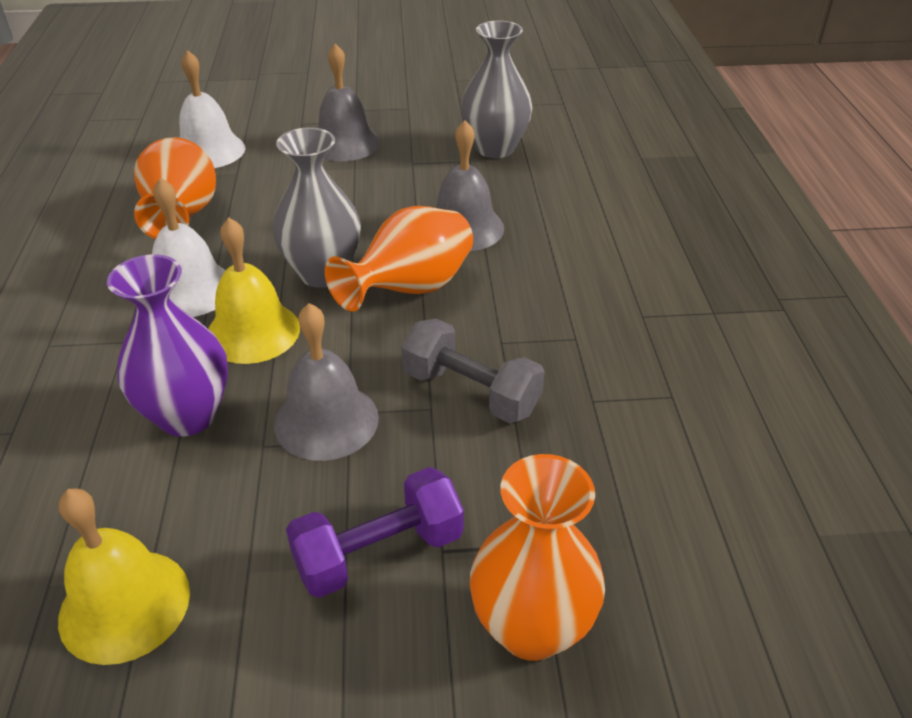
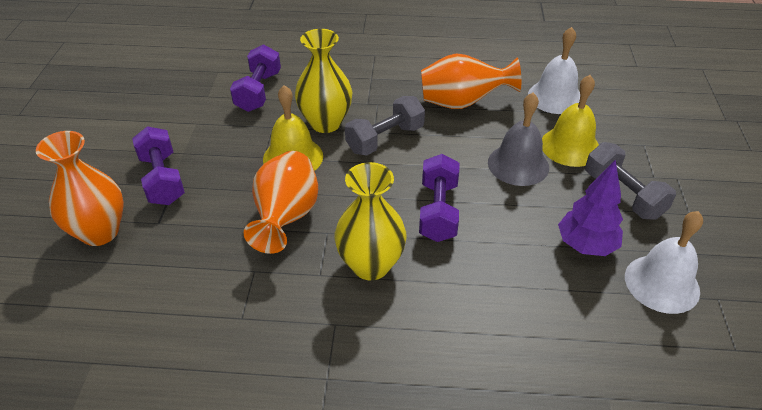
grey bell: [274,303,379,461] [318,44,380,161] [436,120,504,251] = 3 -> [488,92,549,186] = 1
grey dumbbell: [401,319,545,423] = 1 -> [345,96,425,155] [585,142,676,220] = 2
grey vase: [273,127,361,288] [461,21,532,158] = 2 -> none = 0
purple dumbbell: [286,467,464,598] = 1 -> [132,126,185,205] [230,44,281,112] [419,154,459,242] = 3
purple tree: none = 0 -> [558,160,623,256] = 1
purple vase: [107,254,228,437] = 1 -> none = 0
yellow vase: none = 0 -> [295,29,352,133] [334,162,407,280] = 2

